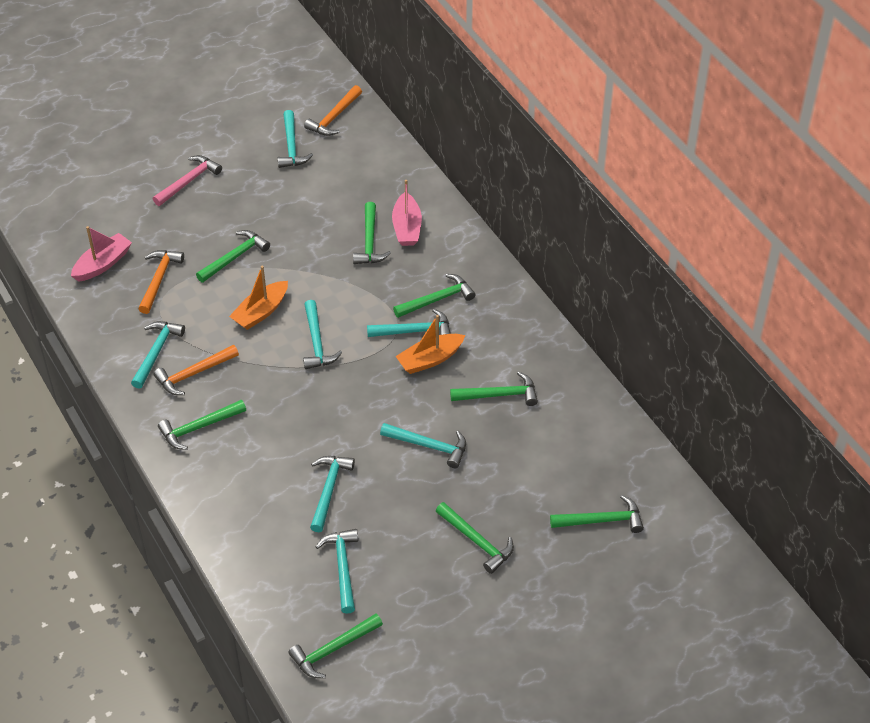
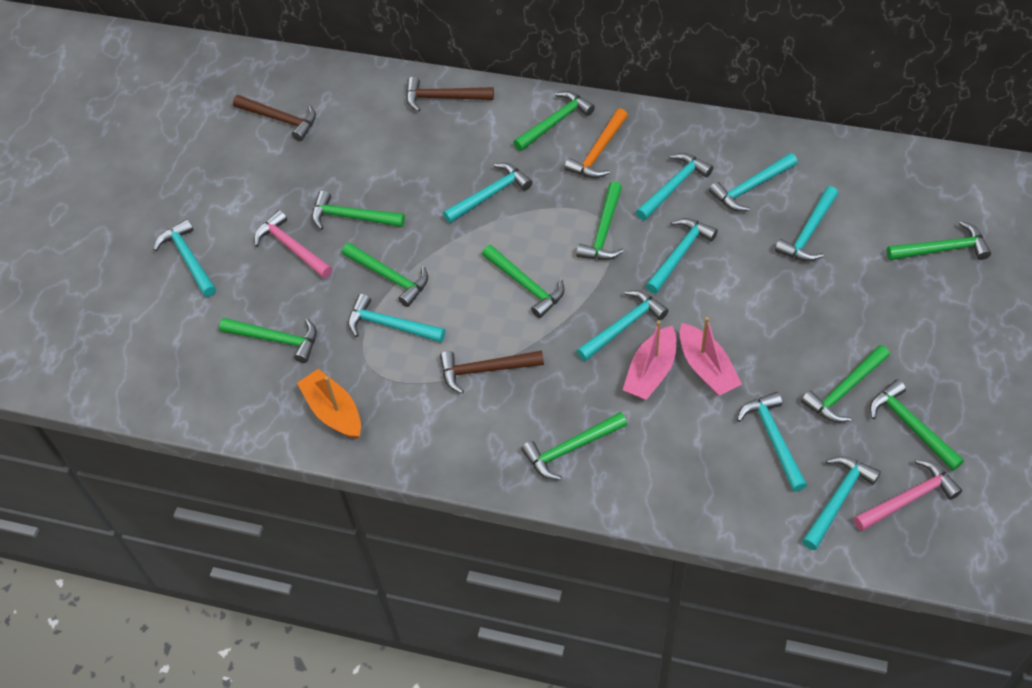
brown hammer: none = 0 -> [233,95,316,141] [406,77,494,112] [440,350,544,394] = 3
green hammer: [158,400,246,450] [196,230,270,283] [288,613,383,678] [353,202,391,264] [393,274,476,318] [436,502,514,574] [450,372,538,406] [550,495,644,533] = 8 -> [219,318,317,363] [312,190,405,230] [342,243,428,307] [482,245,565,318] [513,91,595,151] [521,412,627,480] [576,181,624,260] [801,345,890,423] [870,379,964,471] [887,221,991,260] = 10
orange boat: [229,266,288,330] [396,315,465,374] = 2 -> [297,369,361,439] = 1
orange hammer: [139,250,184,314] [154,345,239,395] [304,85,362,136] = 3 -> [564,108,628,178] = 1
pink hammer: [153,155,222,206] = 1 -> [254,210,332,278] [854,459,962,531] = 2
turquoise hammer: [131,321,185,389] [278,110,313,168] [303,300,342,369] [310,456,355,532] [316,529,358,614] [367,309,451,337] [380,423,466,468] = 7 -> [154,219,216,297] [348,294,445,342] [443,163,532,223] [577,290,669,361] [636,153,713,220] [646,218,718,294] [709,153,798,212] [737,392,807,492] [775,186,838,262] [802,456,881,550] = 10

